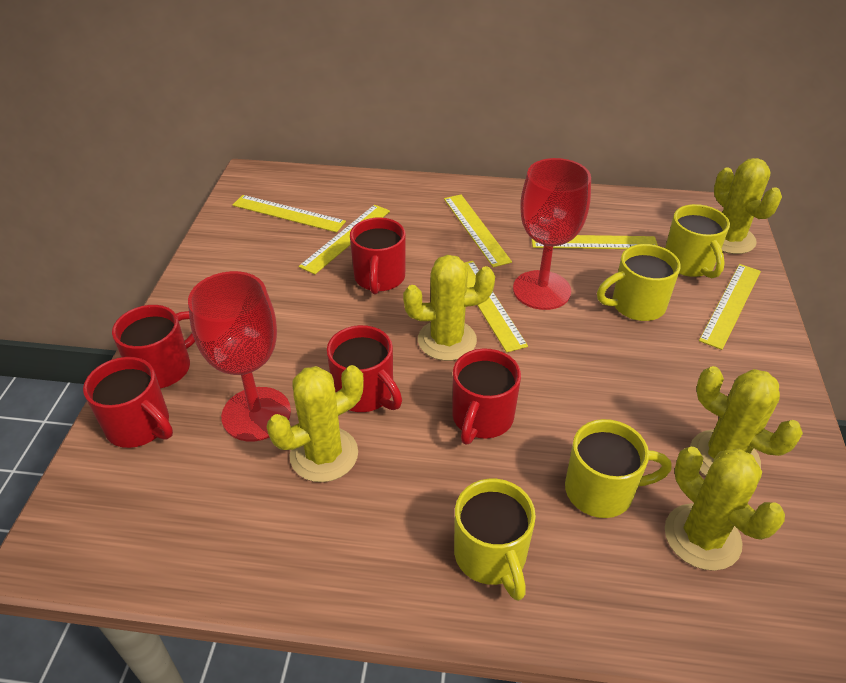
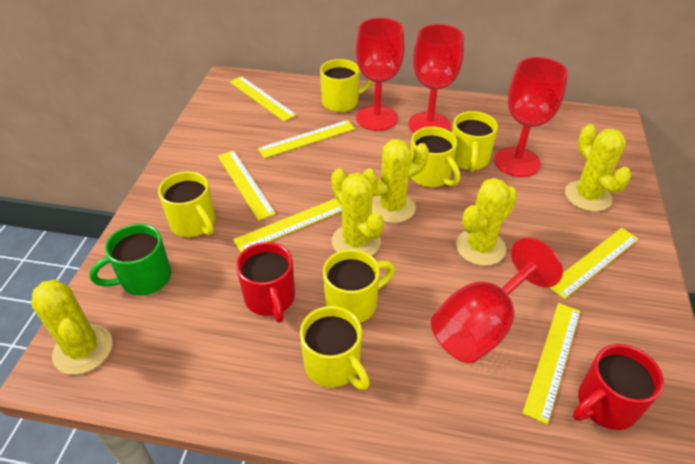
green mug: none = 0 -> [89,224,171,295] = 1
red goblet: [188,271,291,441] [513,158,591,310] = 2 -> [356,18,404,131] [409,24,464,133] [431,238,563,363] [494,57,568,177] = 4
red mug: [83,357,173,448] [112,305,195,388] [327,325,402,412] [350,217,406,294] [452,348,521,445] = 5 -> [236,242,295,323] [573,344,664,430] = 2
yellow mug: [454,479,536,601] [565,419,672,518] [597,244,681,321] [665,204,730,278] = 4 -> [158,171,215,237] [300,306,370,390] [320,59,372,112] [323,249,395,323] [411,127,460,187] [452,111,498,172] = 6

